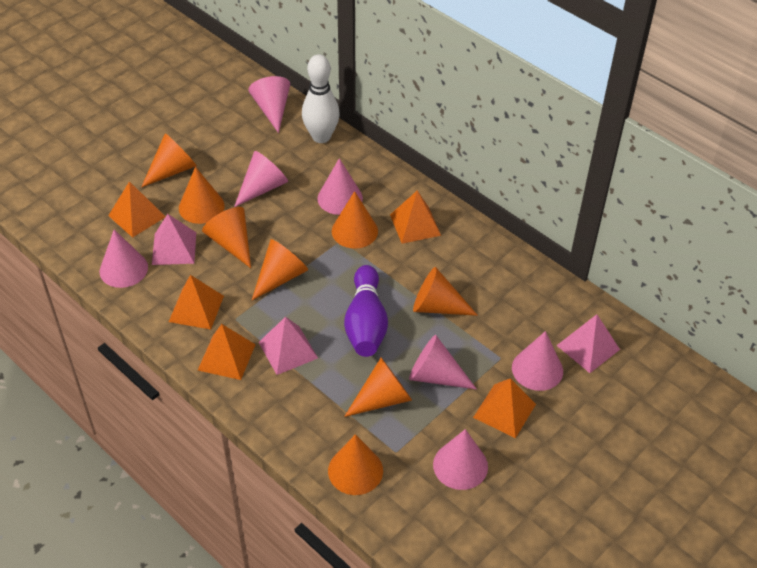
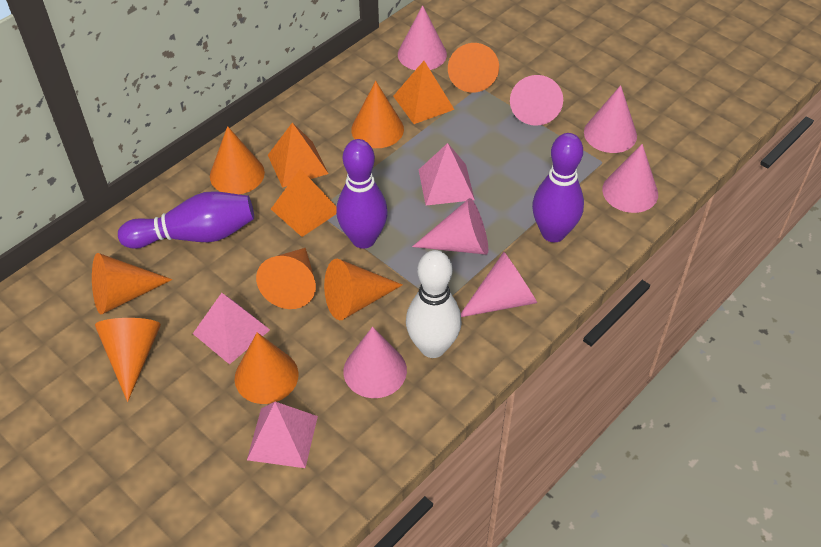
orange pyramid: [108,181,166,238] [169,275,224,329] [198,324,256,380] [390,191,441,244] [473,378,536,438] = 5 -> [268,122,328,188] [271,169,337,237] [393,61,455,124] = 3
purple bowling pin: [344,265,388,357] = 1 -> [118,191,254,249] [336,139,388,249] [532,133,584,242] = 3

